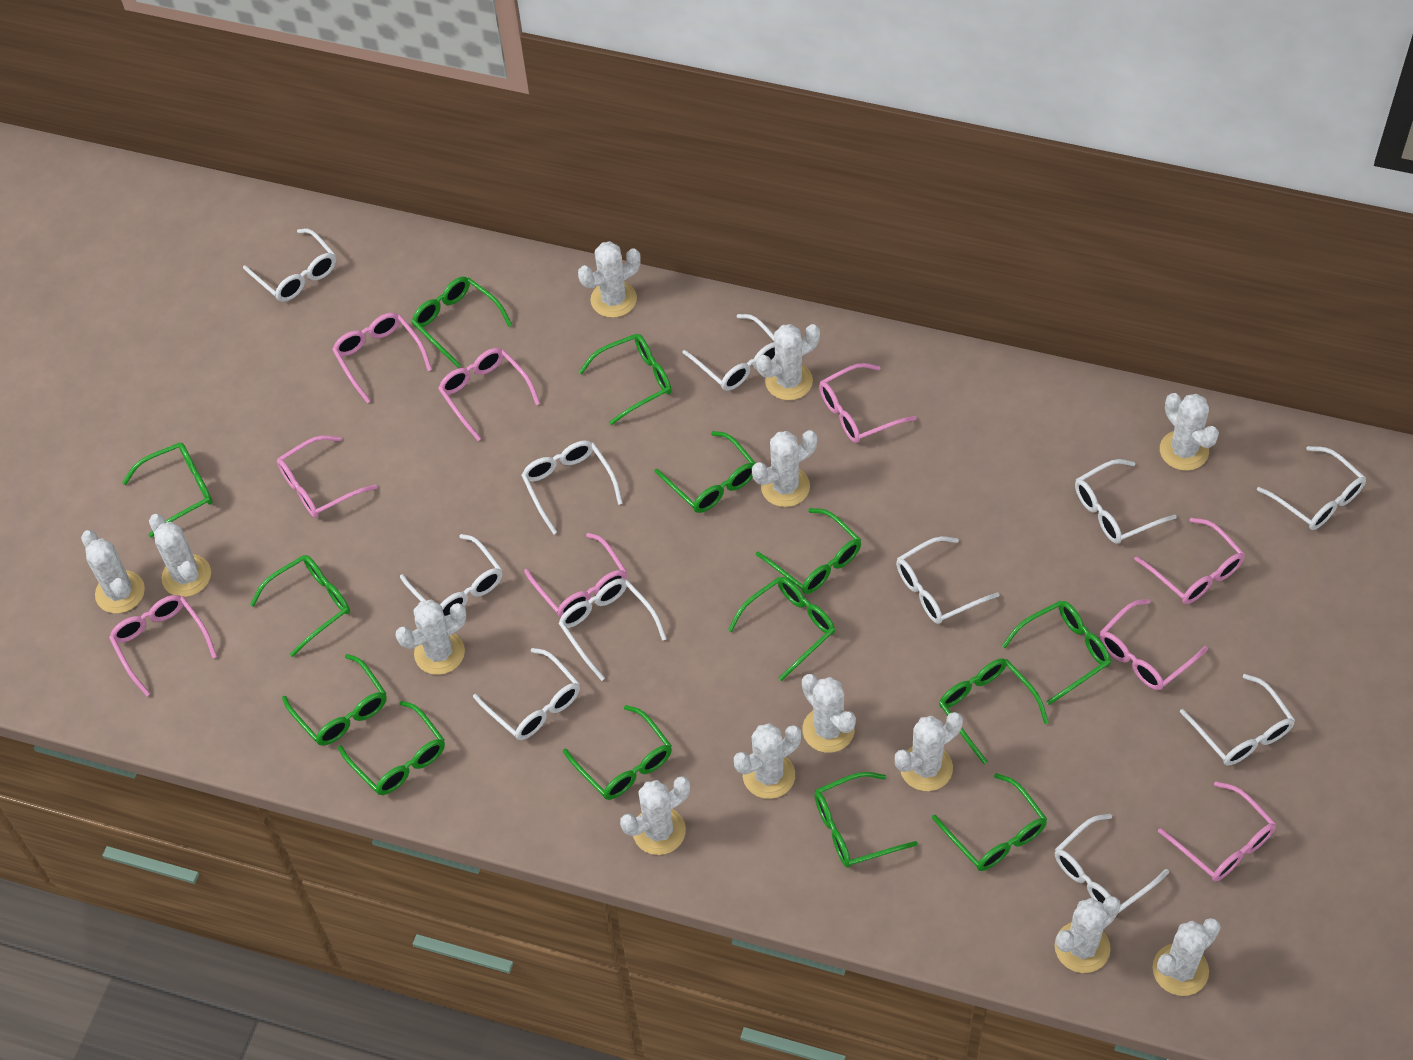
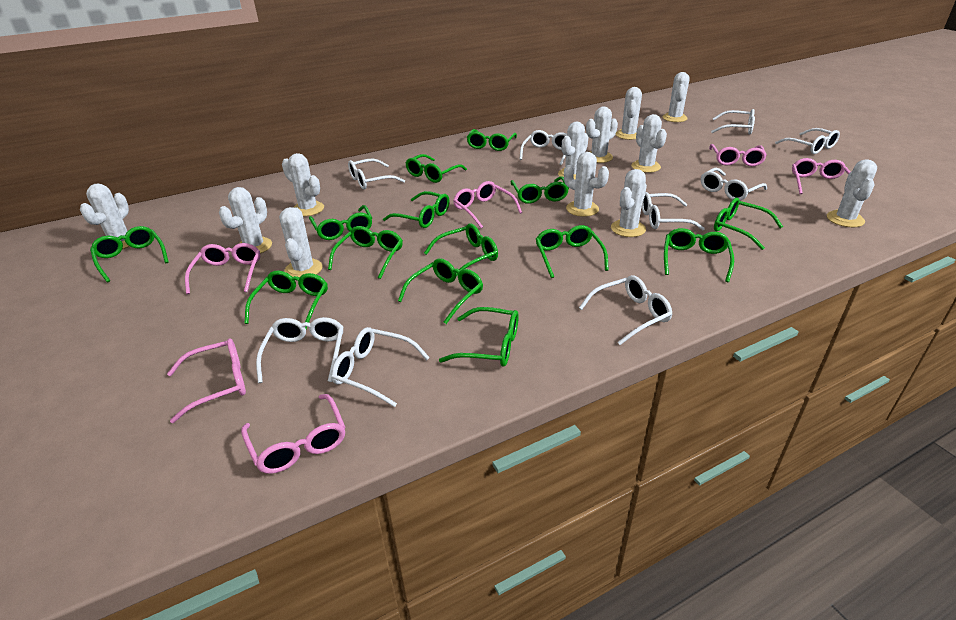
pink glasses: [109,595,217,696] [277,435,377,518] [332,313,432,403] [438,348,540,441] [524,533,627,617] [819,363,916,443] [1099,599,1208,690] [1134,518,1245,604] [1158,781,1276,881] = 9 -> [167,339,246,423] [185,243,260,294] [241,394,345,474] [453,181,522,228] [709,144,767,166] [792,158,850,194] = 6
white cactus: [81,530,145,613] [149,514,211,597] [395,599,466,675] [578,241,641,318] [620,776,690,855] [734,723,801,799] [752,430,817,507] [756,324,820,400] [802,674,856,753] [895,712,963,791] [1055,896,1121,973] [1153,918,1221,996] [1160,393,1219,471] = 13 -> [80,184,130,249] [219,187,272,254] [279,207,322,278] [282,153,324,216] [558,122,589,180] [564,152,609,217] [586,106,618,163] [611,169,647,237] [616,87,642,140] [631,114,667,173] [662,72,690,122] [827,159,877,227] = 12
white glasses: [243,229,336,302] [400,534,503,620] [473,648,580,740] [521,441,623,535] [558,578,667,681] [682,314,775,391] [896,536,1000,624] [1055,814,1169,913] [1075,459,1177,544] [1180,674,1295,766] [1257,446,1366,530] = 11 -> [256,317,344,383] [331,327,430,407] [348,158,405,189] [519,130,567,165] [579,275,672,345] [642,192,705,230] [701,168,767,201] [711,109,755,135] [775,128,840,154] = 9

